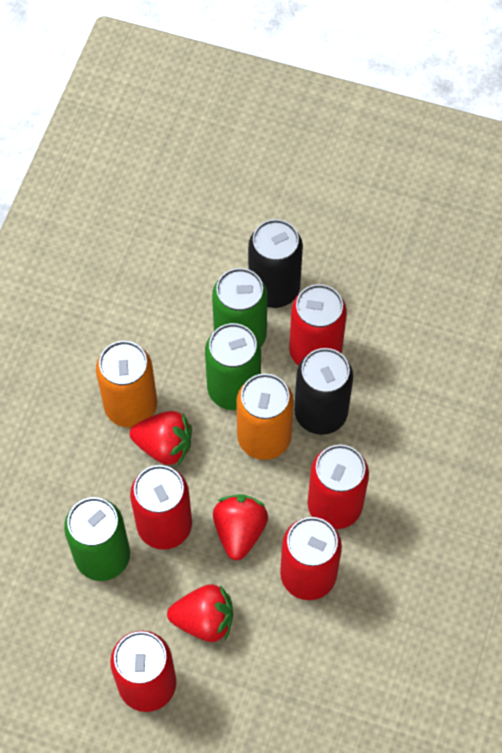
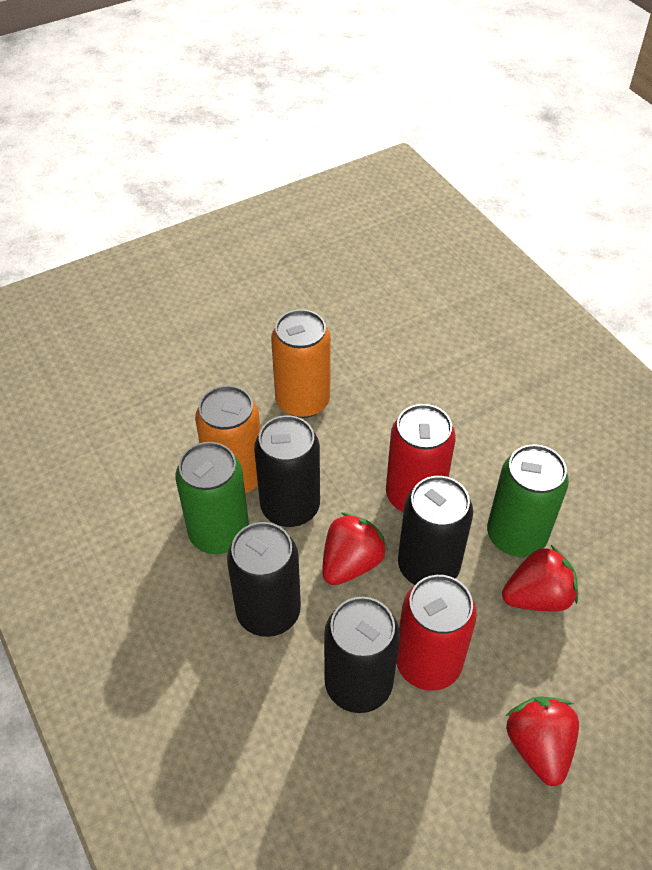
black can: [248,219,303,308] [294,348,353,435] = 2 -> [227,522,301,637] [254,415,320,527] [324,597,400,713] [398,476,473,585] = 4
green can: [64,497,130,581] [205,323,261,410] [212,268,268,346] = 3 -> [175,442,249,554] [487,444,569,557] = 2
red can: [110,631,176,712] [130,465,192,550] [280,517,342,600] [289,284,347,366] [308,445,369,529] = 5 -> [386,404,456,512] [396,575,477,691] = 2

